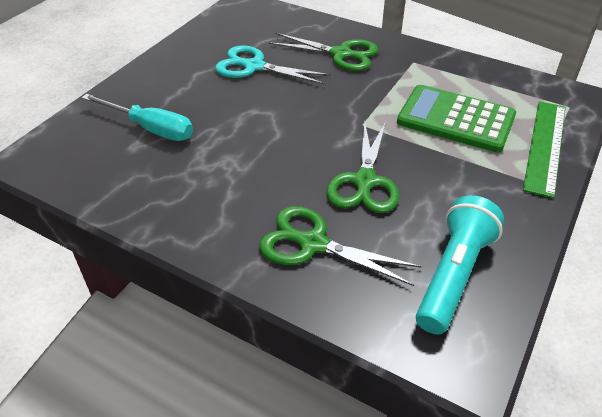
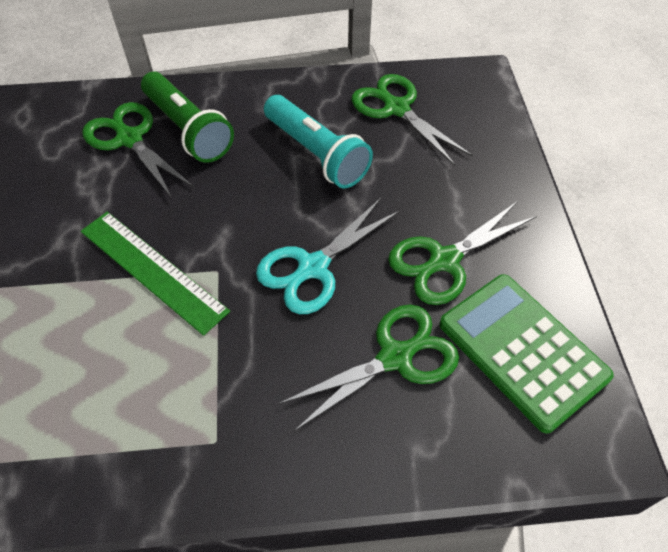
green flashlight: none = 0 -> [141,72,234,163] = 1
green scissors: [259,206,422,286] [269,33,378,71] [327,122,399,213] = 3 -> [82,102,194,198] [278,305,459,431] [351,74,472,166] [388,201,537,305] = 4
turquoise screwdriver: [82,94,193,141] = 1 -> none = 0

